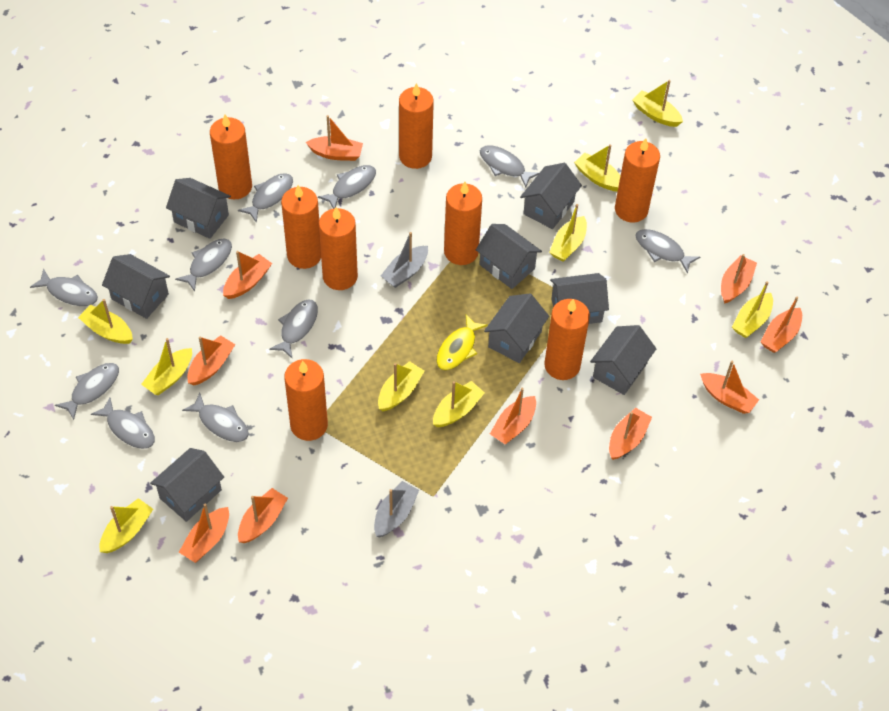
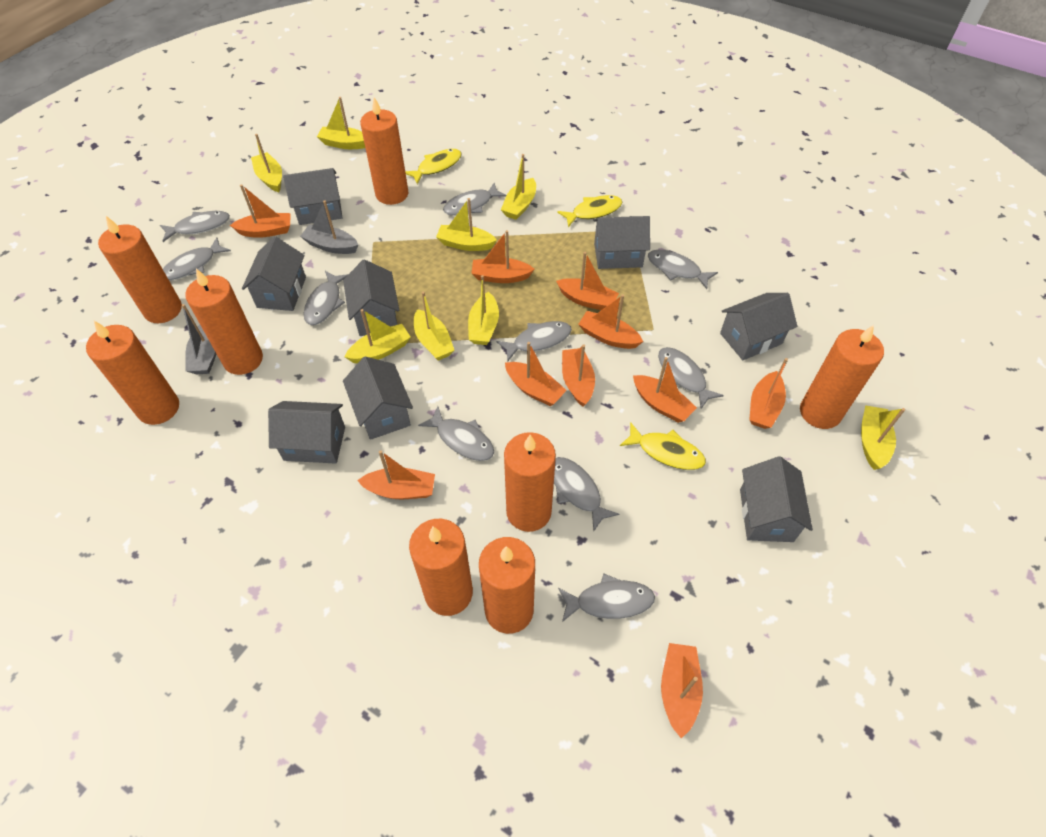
yellow boat: [78,299,133,344] [99,498,153,553] [141,338,192,395] [378,361,425,411] [433,381,485,427] [549,204,587,262] [574,144,621,191] [633,80,683,127] [732,281,773,338] = 9 -> [251,134,282,192] [317,97,365,149] [345,309,411,363] [414,292,454,361] [436,198,497,251] [468,275,499,345] [501,154,536,220] [861,405,905,470] = 8
yellow fish: [436,314,488,370] = 1 -> [405,149,462,184] [557,195,622,227] [620,422,706,470] = 3

